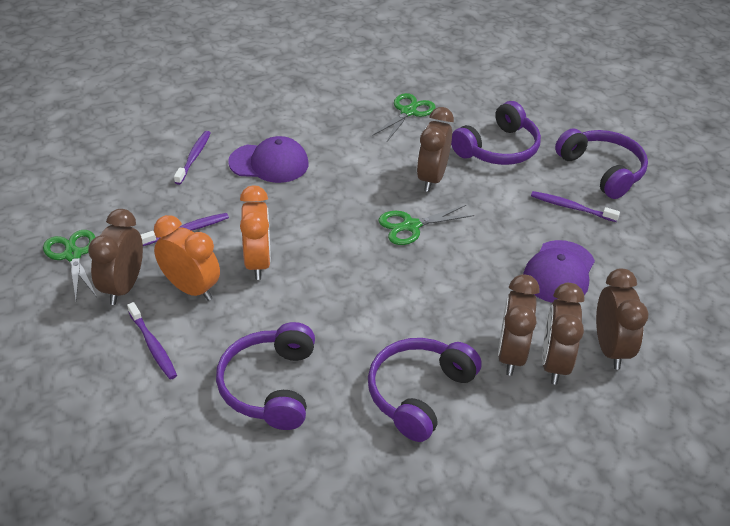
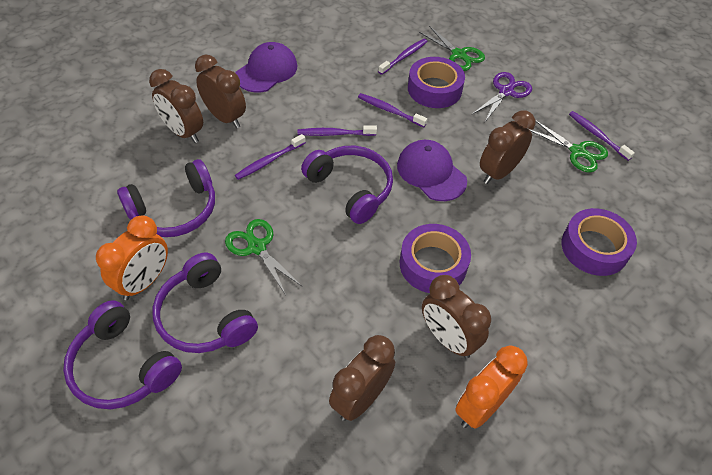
purple scissors: none = 0 -> [471,72,532,122] = 1
purple tape: none = 0 -> [400,224,471,293] [408,57,465,108] [562,208,637,276] = 3
purple toothbrush: [127,302,177,380] [141,213,229,246] [174,131,211,185] [531,191,620,222] = 4 -> [235,134,306,180] [297,125,377,136] [358,93,427,127] [378,39,428,75] [569,111,635,161] = 5

